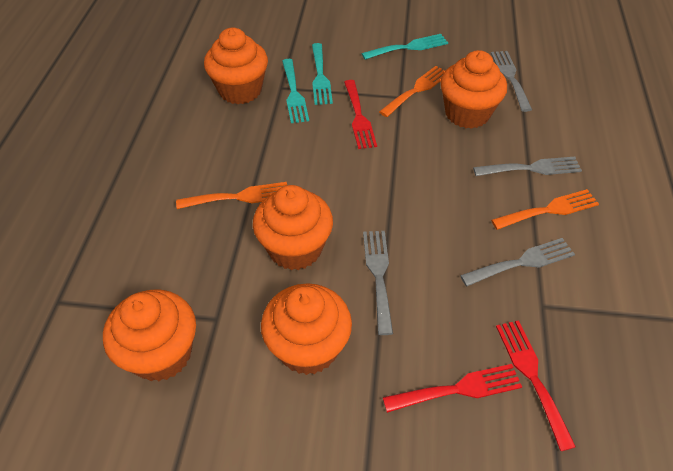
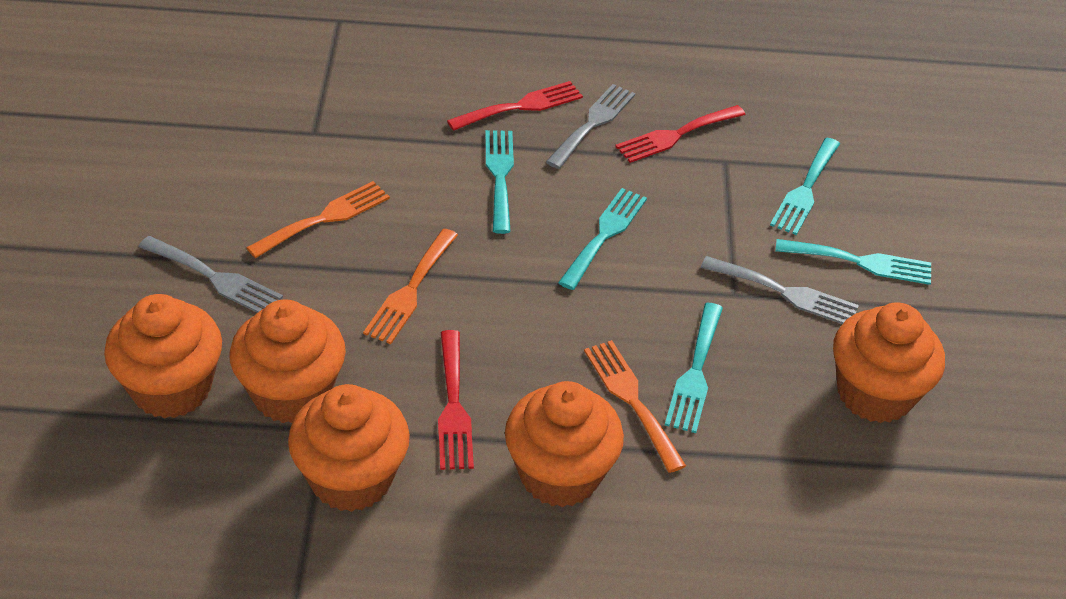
grey fork: [363,231,393,335] [460,238,575,286] [473,157,582,176] [491,51,532,112] = 4 -> [138,236,283,313] [546,84,635,169] [701,256,859,324] = 3
turquoise fork: [282,59,309,123] [312,43,333,105] [361,34,448,60] = 3 -> [485,130,514,234] [558,188,647,290] [665,303,723,433] [770,138,840,235] [775,239,931,285] = 5

